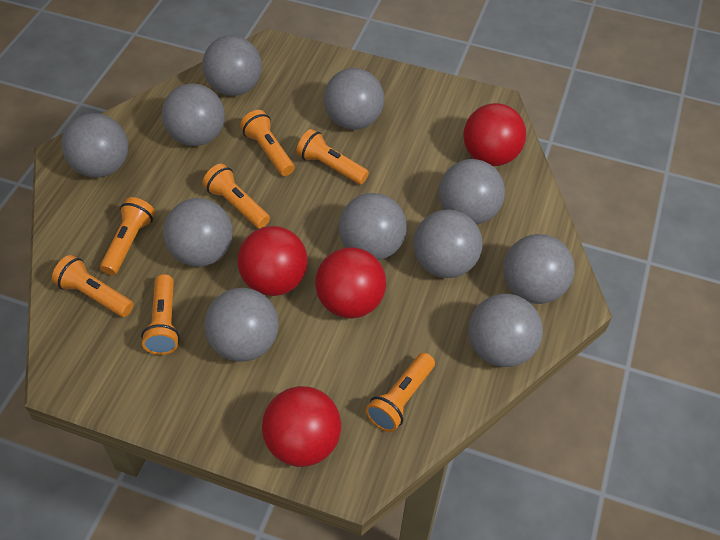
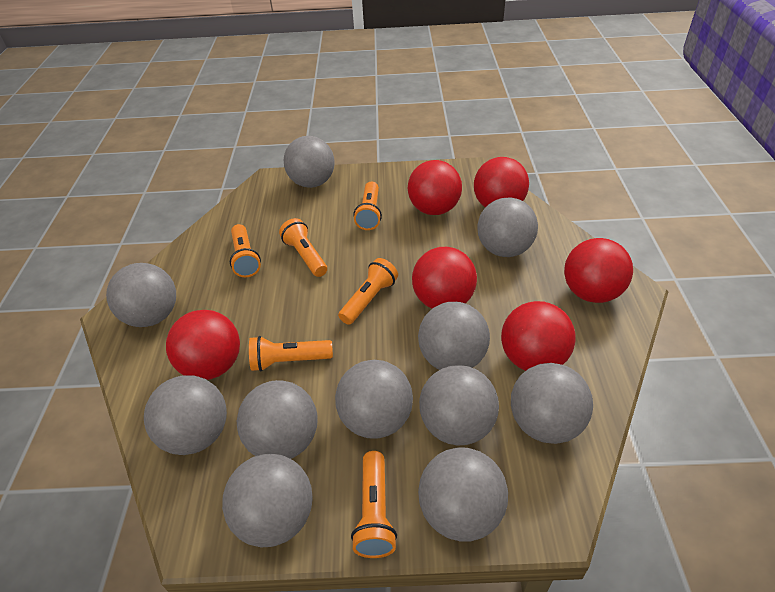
orange flashlight: [52,255,134,317] [100,197,155,275] [141,274,180,355] [202,164,270,229] [240,110,295,176] [296,129,369,184] [366,353,435,432] = 7 -> [230,224,261,277] [249,336,333,372] [279,218,327,277] [338,258,398,325] [351,451,397,558] [354,181,382,230] = 6
red ball: [238,226,308,296] [262,386,341,467] [315,247,386,319] [464,103,526,166] = 4 -> [166,310,240,380] [408,160,462,215] [412,247,477,309] [474,157,529,207] [501,301,576,371] [564,238,633,303] = 6

